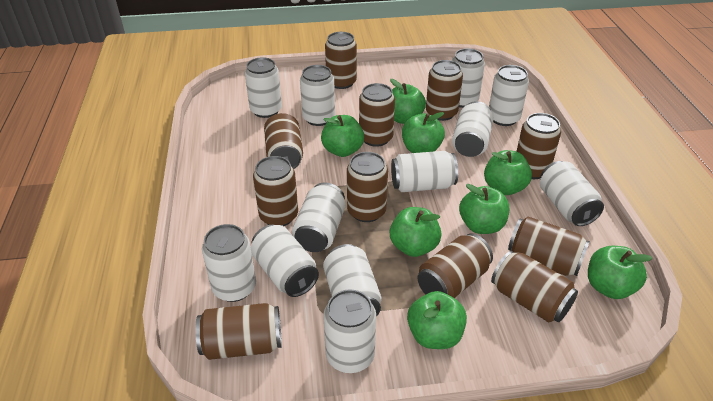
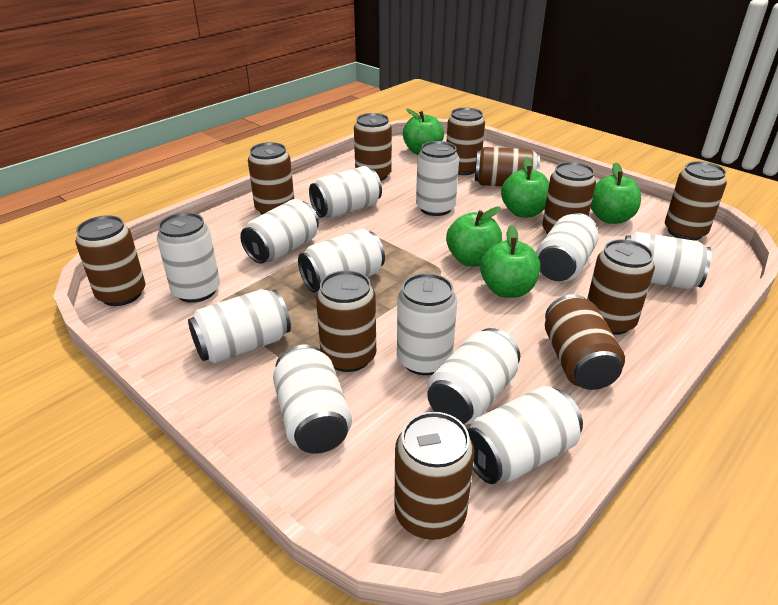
green apple: [321,115,364,157] [390,79,426,124] [390,207,442,257] [402,112,445,153] [407,291,467,349] [459,184,509,234] [484,150,532,195] [588,246,653,299] = 8 -> [403,109,444,155] [446,207,502,266] [480,225,541,298] [501,157,549,217] [591,163,641,224] = 5

